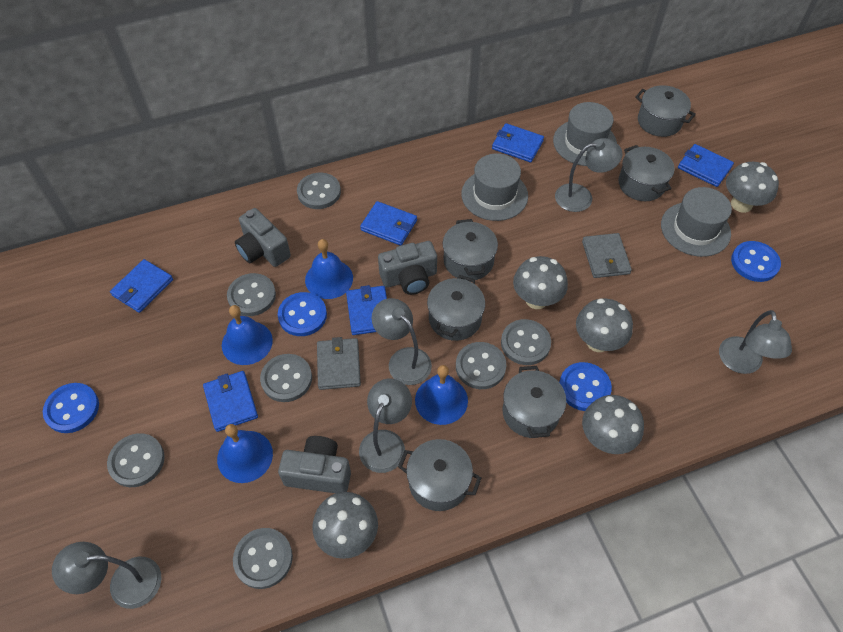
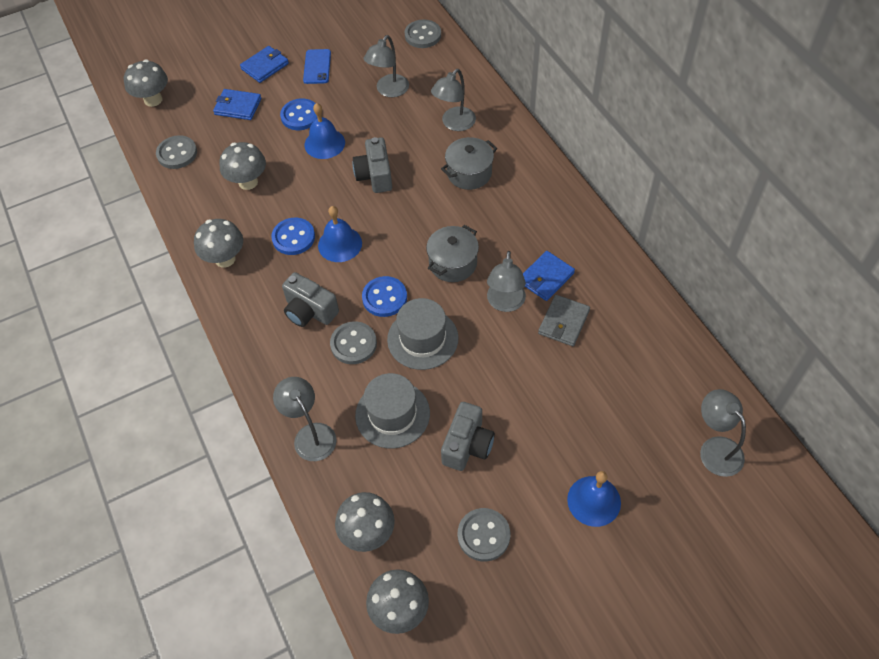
blue bell: [217,424,273,483] [222,305,273,365] [305,239,353,299] [415,365,468,425] = 4 -> [305,103,345,159] [318,206,362,262] [567,471,621,527] = 3
blue button: [43,383,99,433] [278,292,327,336] [559,362,612,411] [731,241,781,282] = 4 -> [271,218,315,255] [280,99,317,130] [362,276,407,317] = 3
blue phone: none = 0 -> [303,49,331,84] = 1
blue wallet: [110,259,173,313] [203,371,258,432] [346,285,387,335] [360,201,417,246] [492,123,544,162] [678,144,734,187] = 6 -> [213,89,261,120] [240,46,289,83] [523,251,575,301] = 3
grey button: [107,433,165,487] [227,273,276,316] [233,528,293,589] [260,354,312,402] [297,173,341,209] [456,342,506,389] [501,319,551,365] = 7 -> [156,135,197,169] [330,321,377,364] [405,19,441,48] [458,508,510,562] = 4
grey hat: [461,154,528,221] [553,102,617,166] [661,187,732,257] = 3 -> [355,373,430,448] [387,298,458,370] = 2
grey pot: [398,439,481,511] [427,275,485,341] [443,219,498,280] [502,366,566,438] [618,145,675,201] [635,85,696,137] = 6 -> [426,225,479,282] [441,137,497,190] = 2
grey wallet: [317,337,361,390] [582,233,632,278] = 2 -> [538,295,590,346] = 1

